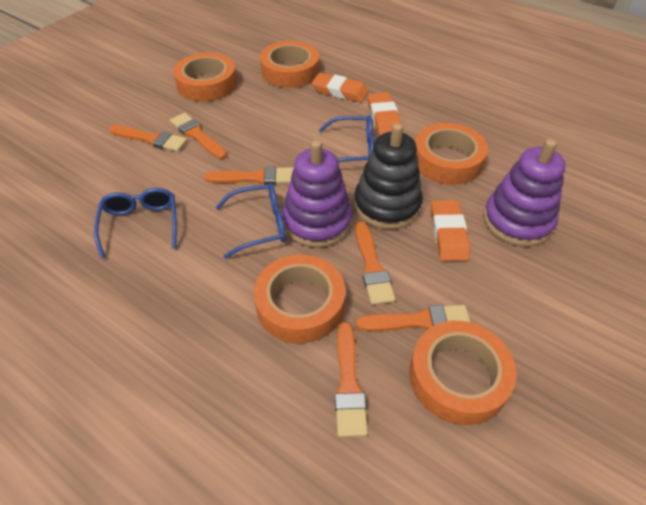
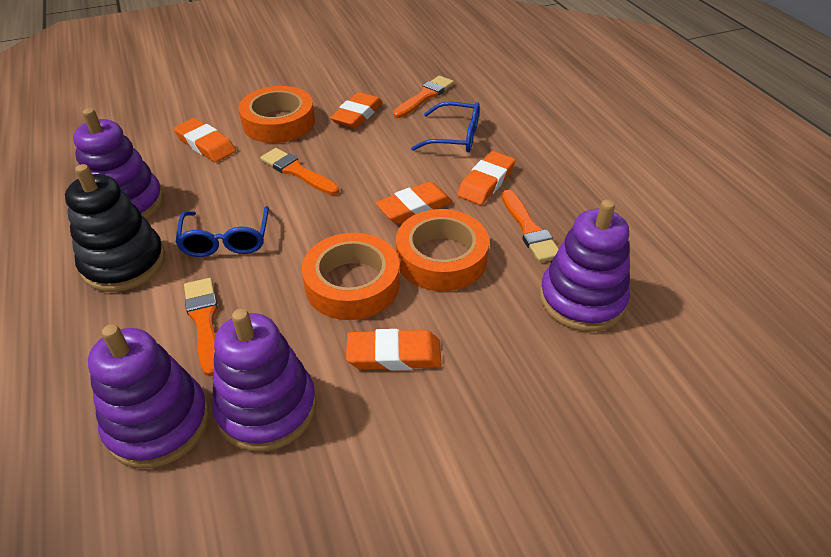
blue glasses: [94,188,177,259] [215,183,286,259] [319,115,374,162] = 3 -> [175,206,269,257] [411,102,480,152] = 2
orange brush: [109,125,187,152] [170,113,227,159] [204,166,294,185] [335,322,368,437] [355,222,395,305] [356,305,470,331] = 6 -> [184,278,218,376] [260,148,339,195] [393,76,454,118] [501,190,559,262] = 4
orange eraser: [312,73,369,102] [368,92,402,136] [431,200,470,261] = 3 -> [174,118,236,162] [330,92,383,129] [346,329,442,370] [376,182,453,224] [457,151,516,205] = 5
orange tape: [173,52,237,102] [254,255,345,343] [260,41,319,88] [409,321,516,425] [415,123,488,185] = 5 -> [239,86,315,143] [302,233,400,320] [396,209,489,291] = 3
purple stacking toy: [282,140,352,248] [483,139,566,247] = 2 -> [73,108,164,220] [88,324,209,468] [212,309,317,452] [539,200,630,332] = 4

